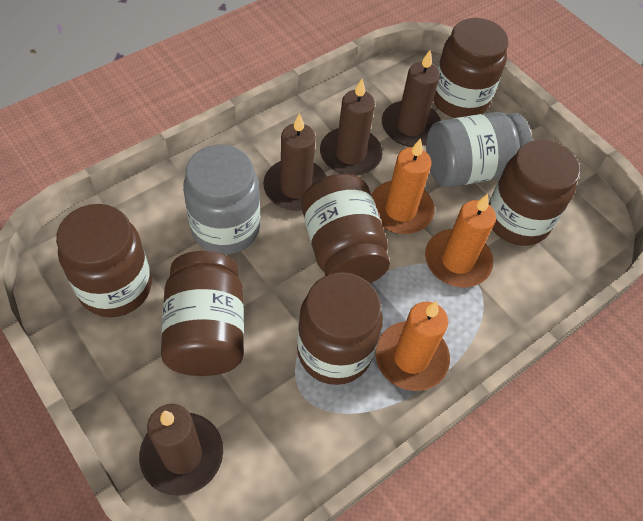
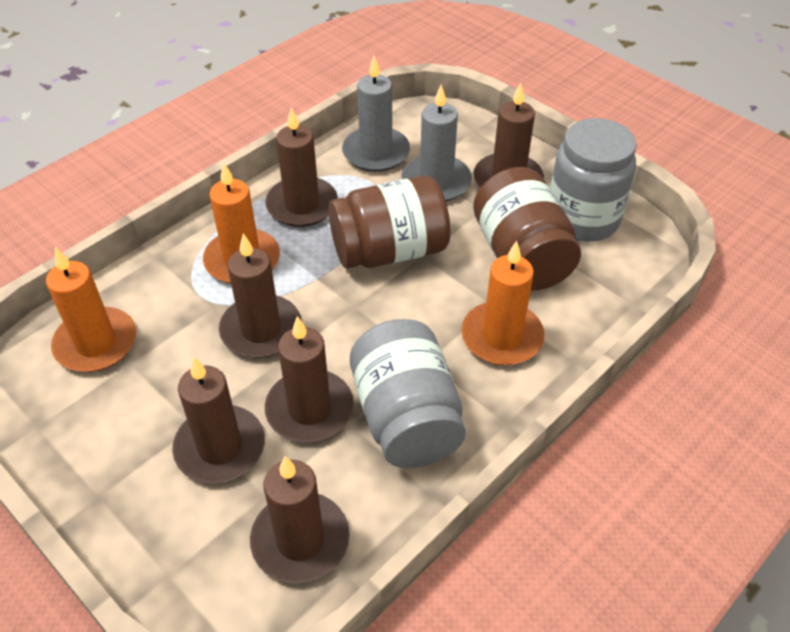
brown candle: [139,404,223,496] [263,113,327,211] [320,79,383,176] [382,50,441,147] = 4 -> [172,357,265,484] [219,233,301,358] [250,456,349,584] [265,107,338,227] [265,316,354,442] [474,83,544,187] = 6
brown jar: [56,204,152,317] [161,251,244,376] [297,272,383,385] [301,174,390,283] [433,18,509,118] [489,139,580,246] = 6 -> [328,176,451,268] [473,167,581,290] = 2
grey candle: none = 0 -> [342,56,410,172] [402,85,472,202] = 2

